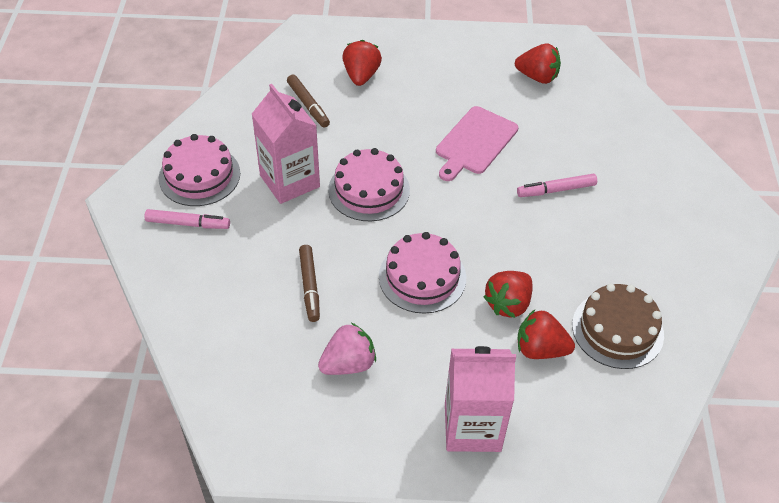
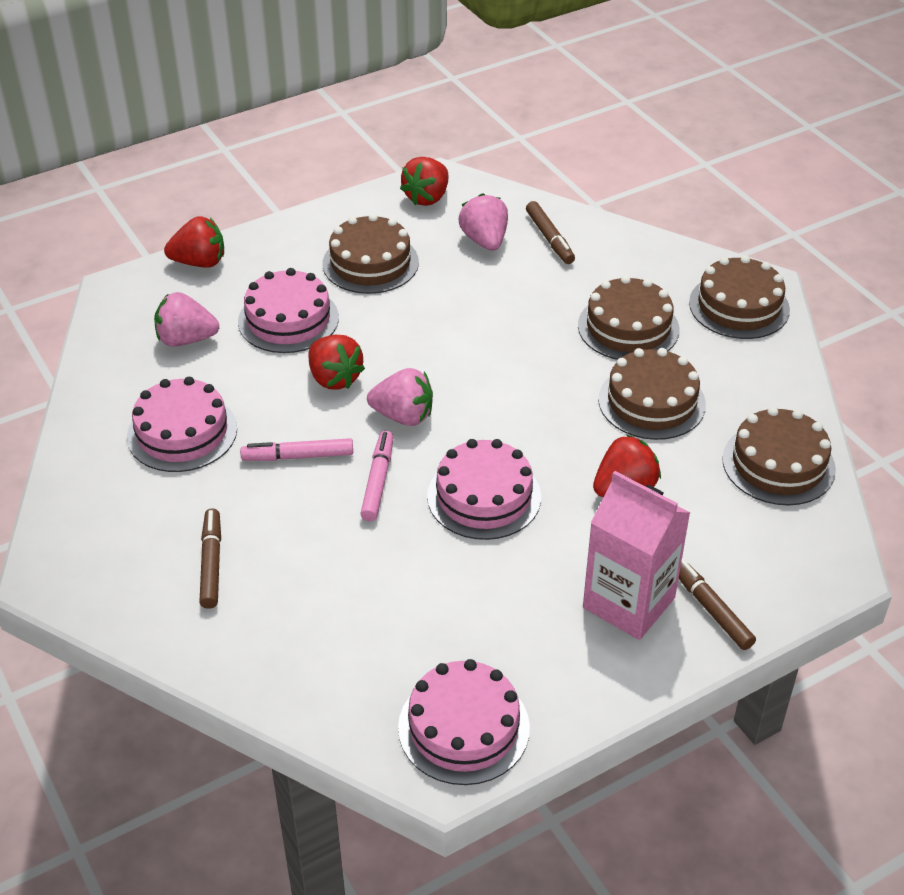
brown cake: [572,283,664,369] = 1 -> [323,214,419,294] [578,275,679,360] [598,348,706,440] [689,255,790,339] [722,407,836,505] = 5
brown marker: [287,75,330,128] [299,245,320,322] = 2 -> [199,508,221,609] [526,201,575,264] [679,558,756,650] = 3
pink cake: [159,134,240,206] [328,148,410,221] [379,232,466,314] = 3 -> [127,377,237,472] [238,268,339,353] [398,659,530,785] [427,439,541,540] = 4
pink carton: [252,84,320,204] [445,346,516,452] = 2 -> [583,471,690,640] = 1
pink cutting board: [436,106,518,181] = 1 -> none = 0
pink strawberry: [318,323,376,375] = 1 -> [154,292,219,347] [367,368,433,426] [458,193,508,251] = 3

